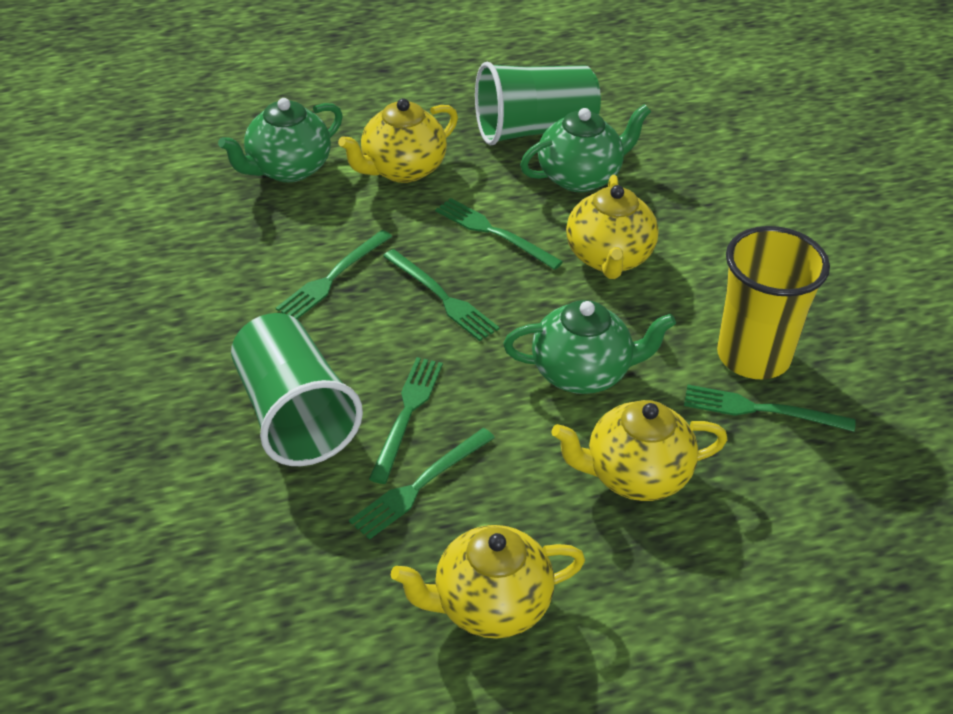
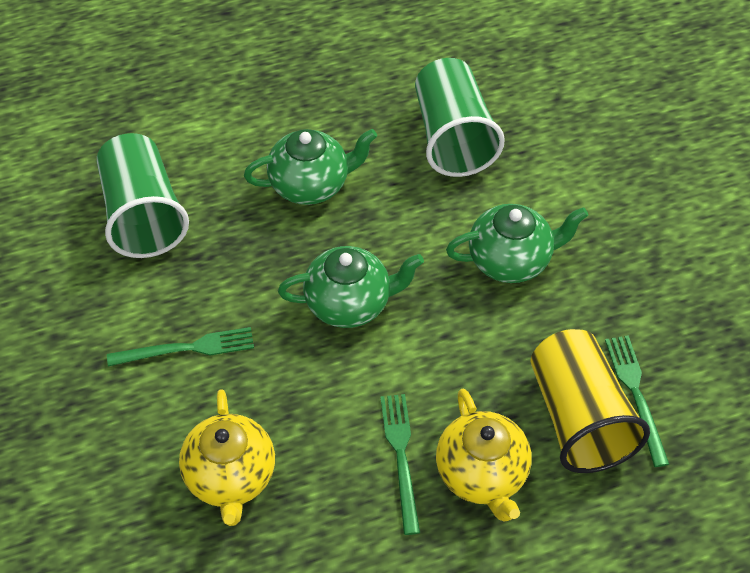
green fork: [276,230,392,319] [349,428,495,540] [369,357,443,484] [383,249,499,341] [435,198,563,270] [684,385,856,432] = 6 -> [107,327,254,366] [380,394,420,535] [605,335,669,467] = 3
yellow teapot: [338,98,458,183] [391,525,585,639] [551,400,727,501] [566,175,659,279] = 4 -> [179,389,275,526] [436,389,532,522] = 2

